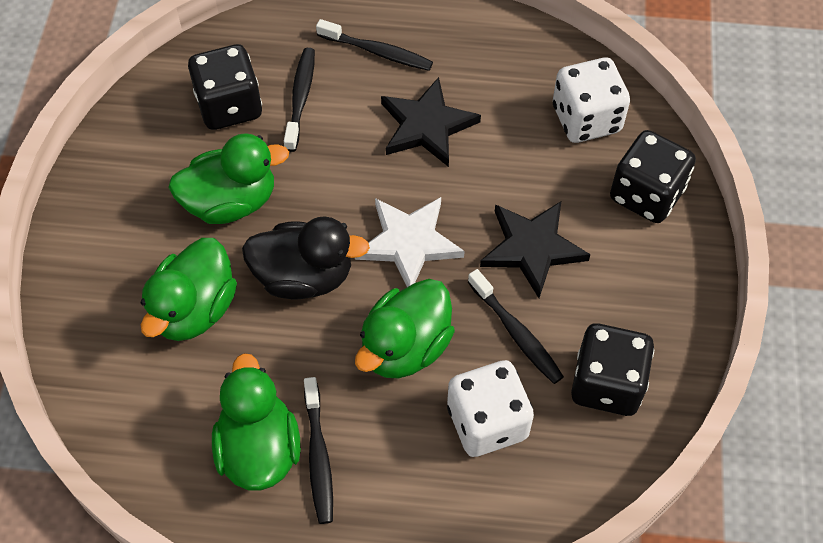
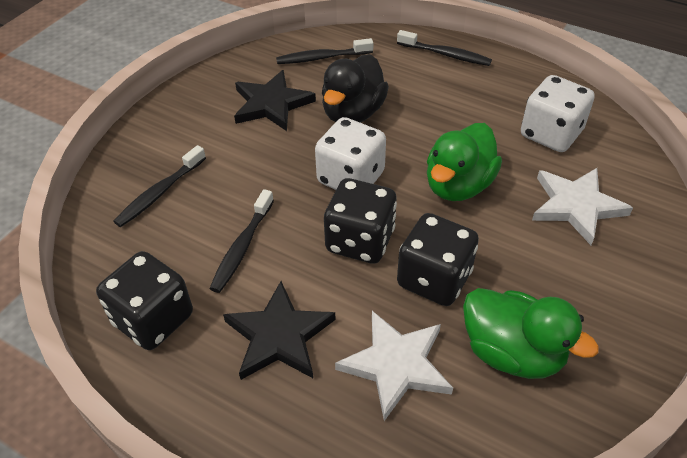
green duck: [141,238,237,341] [168,133,289,224] [212,353,301,491] [355,279,455,378] = 4 -> [427,123,502,201] [463,288,599,379] = 2
white star: [355,197,465,287] = 1 -> [335,311,453,421] [532,168,633,245] = 2

